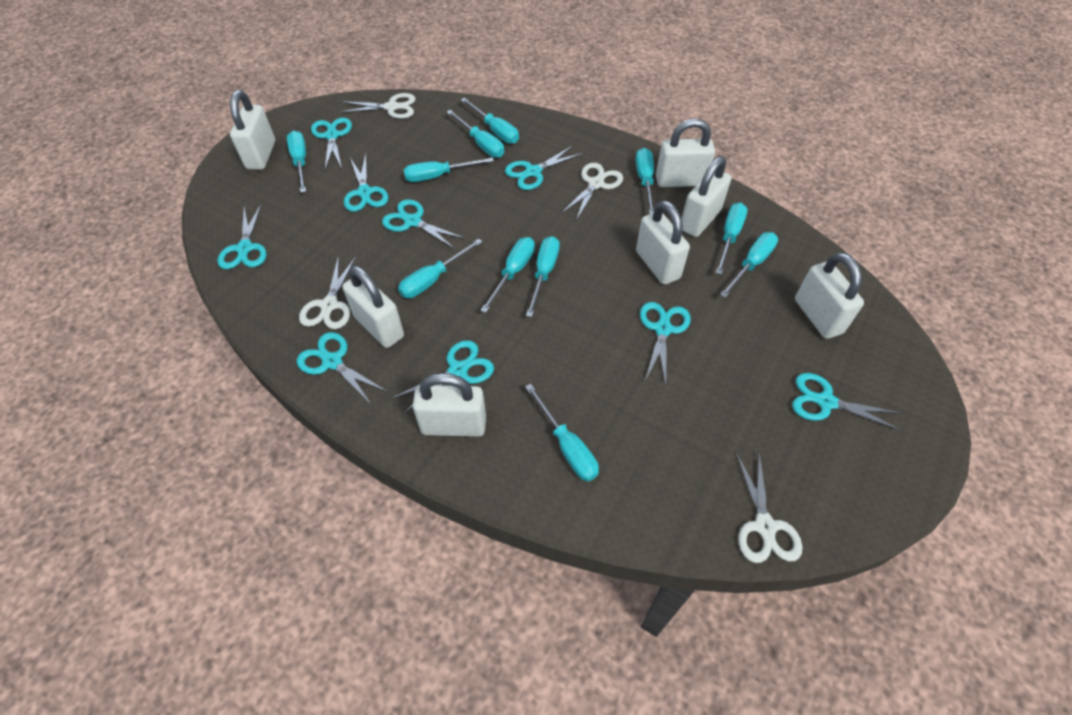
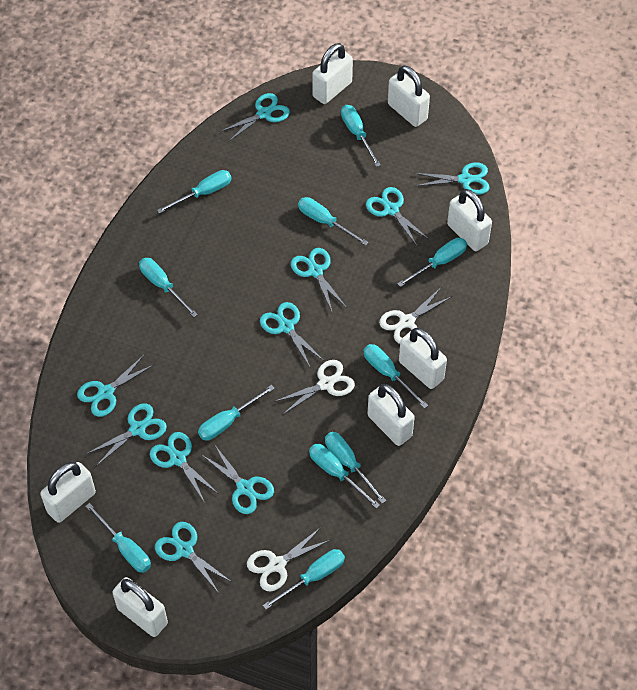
turquoise scissors: [217,204,267,269] [297,332,388,404] [311,118,352,169] [344,154,389,212] [382,199,466,249] [392,340,494,414] [505,146,583,190] [640,302,691,385] [792,373,902,431] = 9 -> [77,355,153,417] [86,403,167,466] [150,432,219,503] [155,522,232,593] [202,444,274,514] [219,93,290,142] [260,302,324,367] [291,248,347,313] [366,187,430,247] [414,162,489,195] = 10
white scissors: [299,255,356,329] [340,93,415,119] [561,163,623,220] [736,452,802,563] = 4 -> [247,527,330,591] [274,360,355,415] [379,288,453,344] = 3

